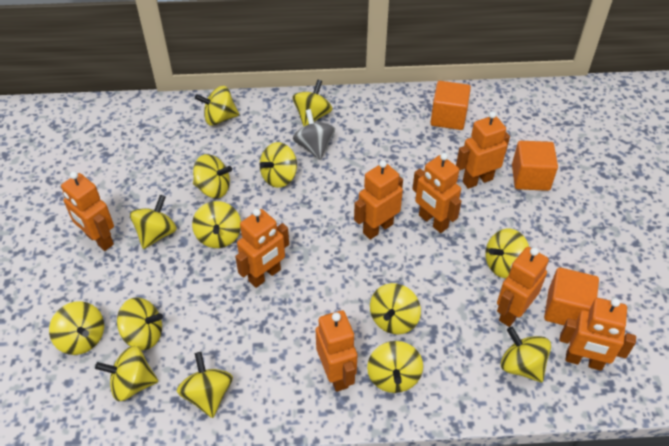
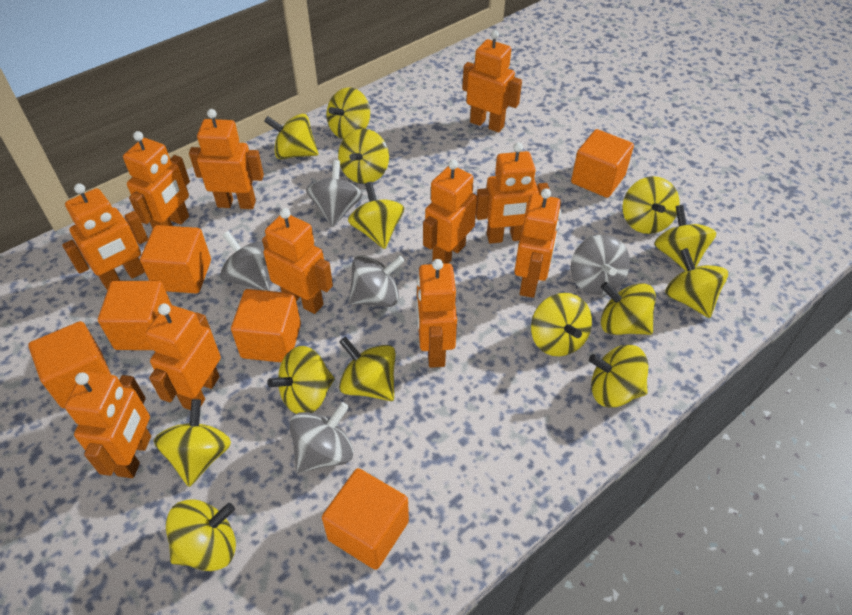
grey spinning top: [293,109,335,160] = 1 -> [220,231,270,291] [290,402,353,473] [306,160,363,227] [348,255,405,307] [571,235,630,295] = 5
orange cube: [430,81,471,130] [512,141,558,191] [544,267,599,325] = 3 -> [28,321,111,408] [98,281,172,350] [140,225,211,293] [231,289,301,362] [322,468,409,570] [571,129,634,198] = 6
orange robot: [61,171,114,251] [235,208,289,288] [316,310,357,392] [354,160,403,240] [413,153,461,233] [456,111,510,189] [497,247,549,327] [559,298,636,371] = 8 -> [62,183,148,290] [65,372,151,478] [123,131,190,229] [145,303,221,410] [189,109,264,209] [262,208,333,314] [416,259,457,368] [423,160,477,264] [462,30,522,133] [476,142,550,244] [514,188,561,298] = 11

